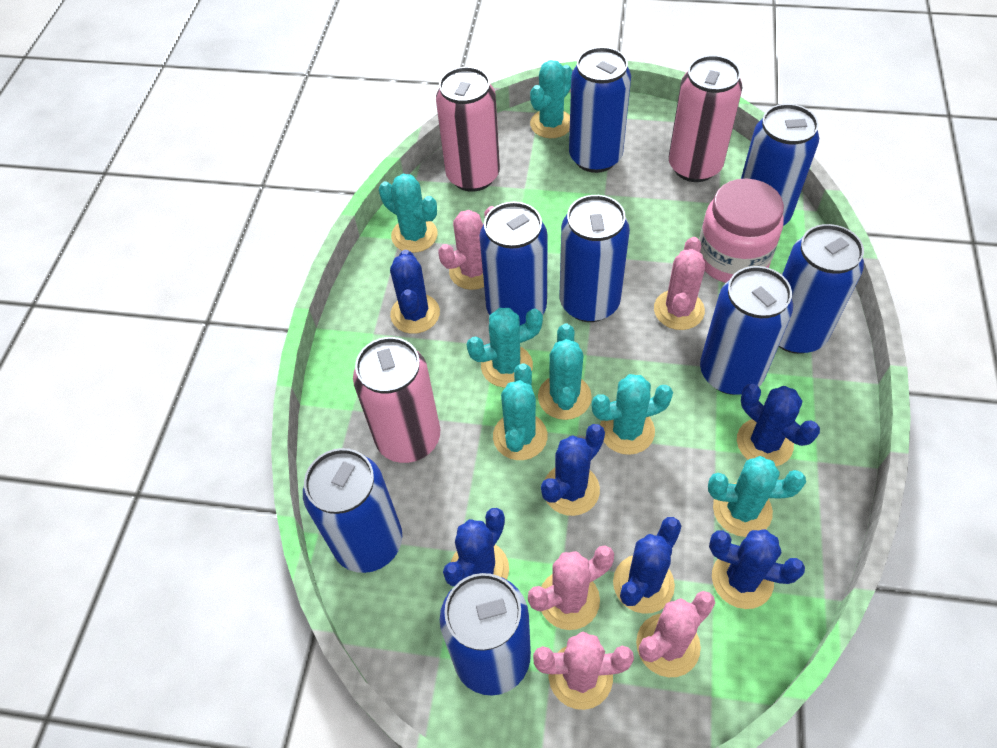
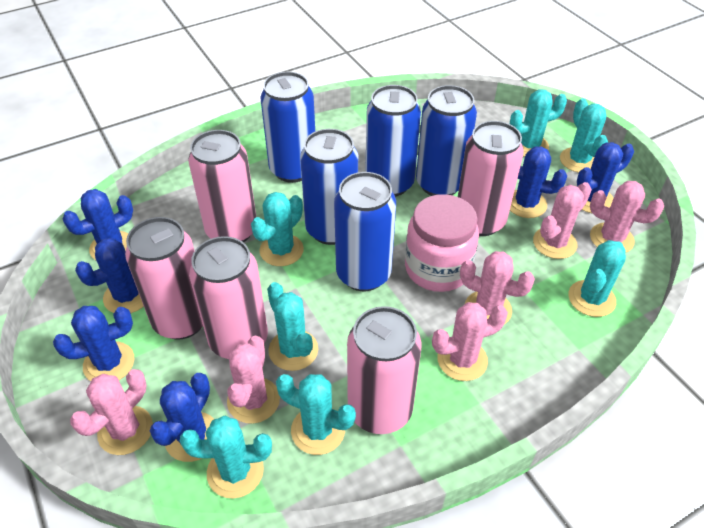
blue can: [303,448,402,573] [440,573,531,696] [479,202,548,325] [560,195,630,322] [569,47,631,173] [700,266,793,395] [741,104,819,226] [778,224,864,354] = 8 -> [261,72,315,183] [300,129,358,245] [334,172,396,291] [365,85,421,197] [416,85,477,196] = 5
pink cactus: [438,206,494,290] [528,545,614,630] [533,632,634,710] [636,591,715,677] [654,237,706,330] = 5 -> [70,369,153,455] [227,336,280,424] [432,302,508,381] [460,251,535,325] [533,182,592,259] [590,181,664,253] = 6
pink can: [353,337,440,463] [436,67,500,192] [669,55,742,182] = 3 -> [125,217,203,340] [188,130,256,242] [189,236,268,359] [347,306,421,434] [458,121,524,236] = 5

